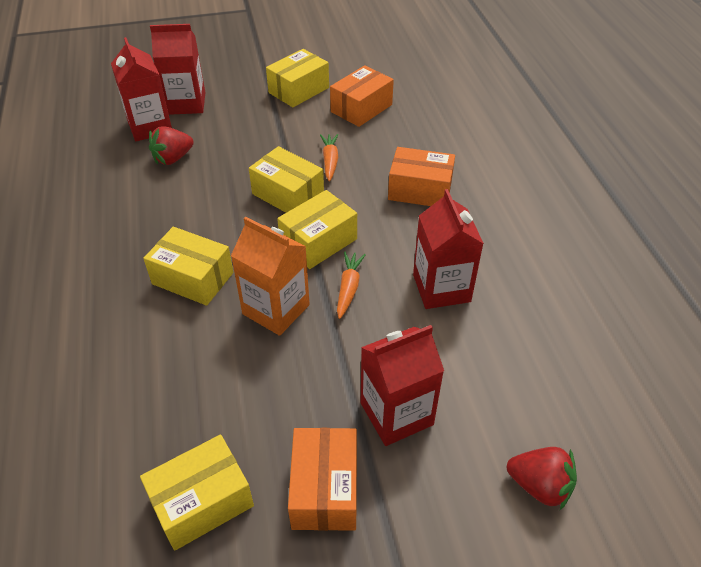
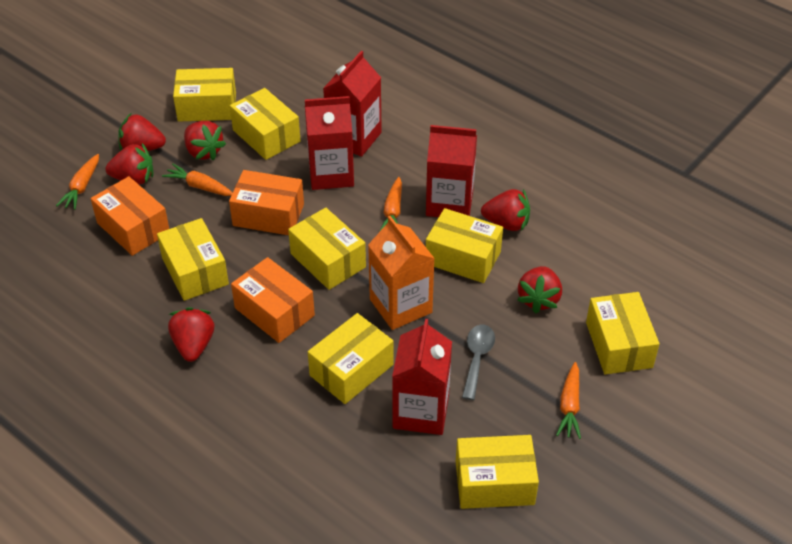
grey spoon: none = 0 -> [462,325,495,400] = 1
orange carrot: [320,134,338,181] [337,251,366,319] = 2 -> [56,154,99,210] [162,164,232,196] [379,177,402,232] [556,362,581,439] = 4
red strawberry: [149,126,194,165] [507,447,577,510] = 2 -> [105,143,153,184] [118,113,166,151] [168,307,214,362] [184,121,226,161] [481,189,530,231] [517,266,562,313] = 6
yellow box: [140,435,254,550] [143,227,233,306] [249,146,324,213] [266,49,329,107] [277,190,357,269] = 5 -> [157,218,229,301] [173,68,236,122] [230,88,301,160] [288,208,366,290] [308,313,394,404] [426,208,503,283] [456,435,539,509] [586,292,660,374] = 8

